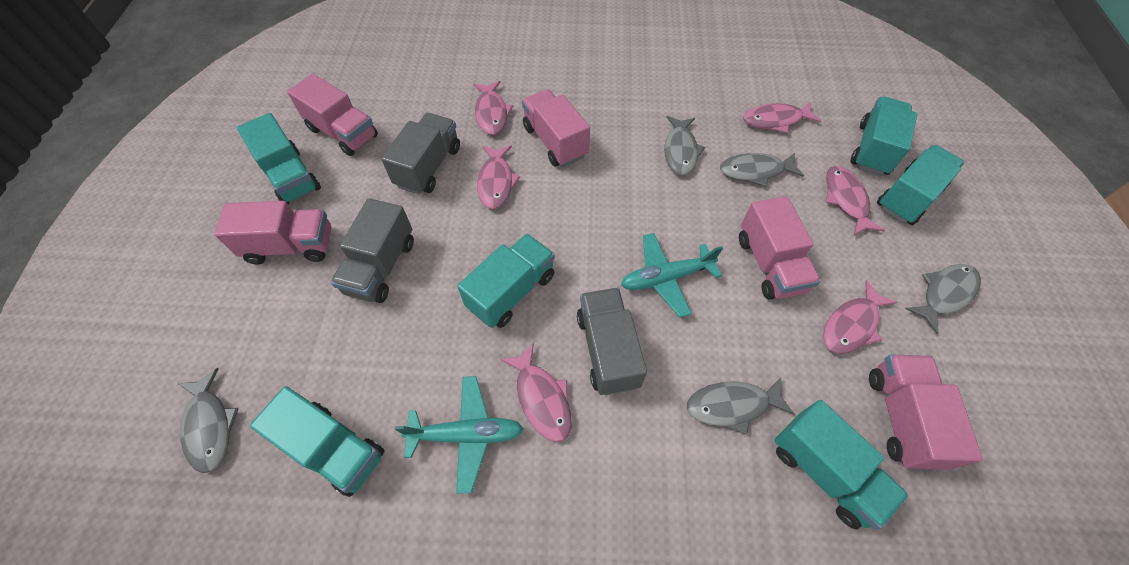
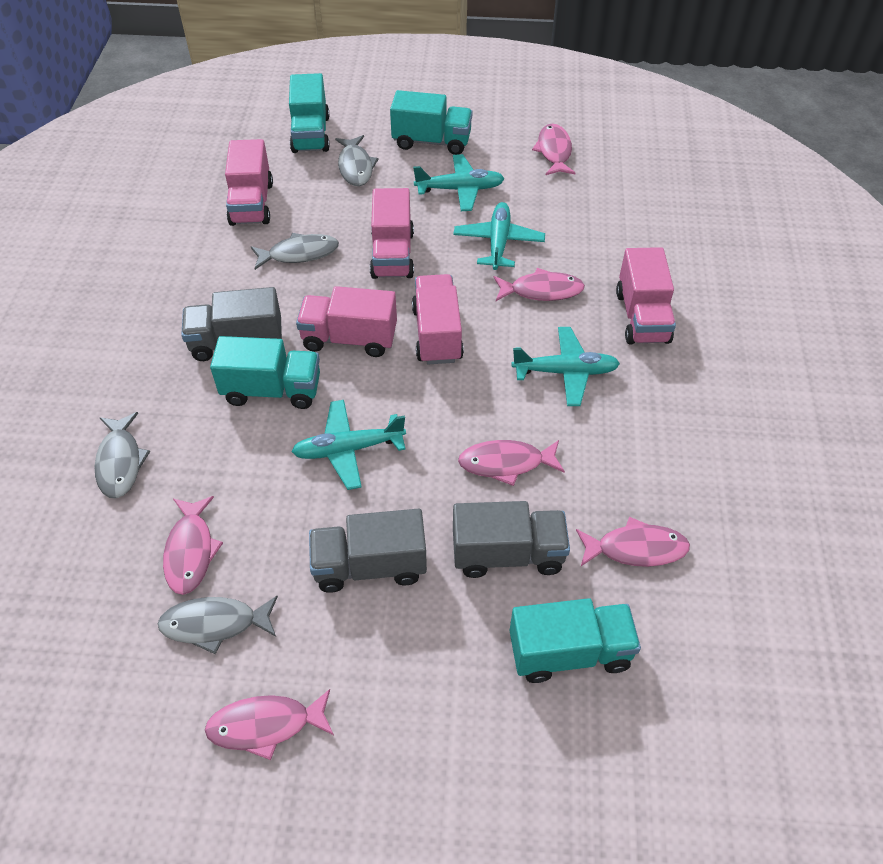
grey fish: [177,368,239,473] [664,116,705,175] [687,377,794,435] [720,153,804,187] [905,264,981,334] = 5 -> [94,412,150,498] [158,596,278,654] [251,233,339,270] [335,135,378,186] = 4
turquoise plane: [395,376,523,494] [621,233,723,318] = 2 -> [291,400,406,490] [413,154,505,211] [453,202,545,270] [512,327,620,406] = 4
turquoise truck: [237,113,321,205] [250,386,385,497] [457,234,555,328] [774,400,909,529] [850,96,917,176] [877,145,964,225] = 6 -> [210,336,320,409] [289,73,330,153] [390,90,472,155] [510,598,641,683] = 4

